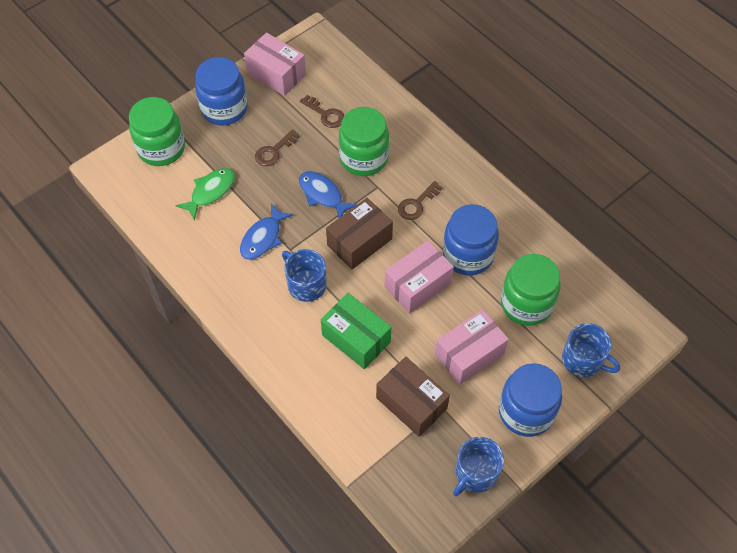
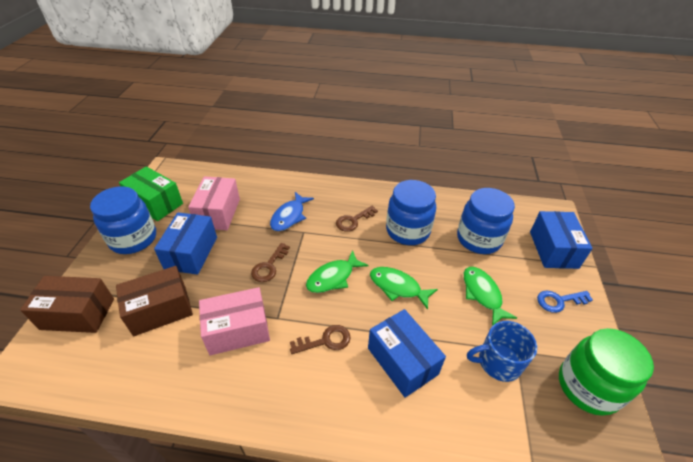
blue box: none = 0 -> [154,212,217,275] [368,309,446,398] [530,211,593,269] = 3
blue fish: [240,204,293,260] [299,171,357,218] = 2 -> [270,192,314,231] = 1
blue key: none = 0 -> [537,290,593,313] = 1
blue mug: [282,249,327,302] [453,437,504,496] [562,323,620,377] = 3 -> [467,321,537,382] = 1
green fish: [175,168,235,221] = 1 -> [306,250,369,293] [370,267,438,310] [464,267,517,326] = 3
green jar: [129,97,185,166] [339,107,389,176] [501,254,561,326] = 3 -> [559,328,654,416] = 1
pink box: [244,32,306,96] [385,240,454,314] [435,309,509,385] = 3 -> [188,176,240,230] [199,287,270,355] = 2

